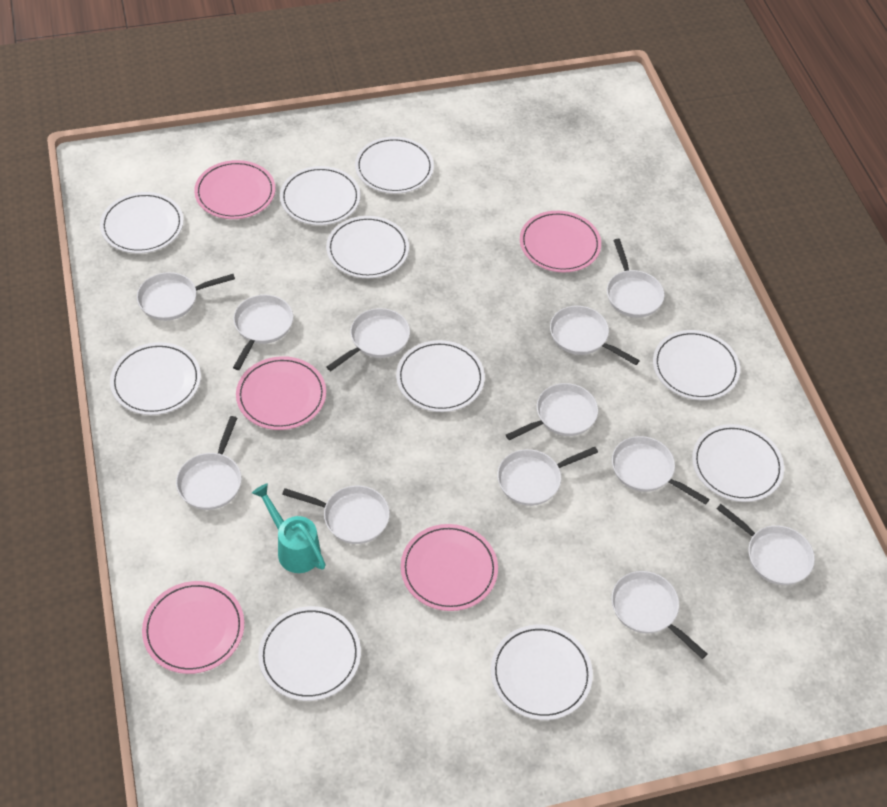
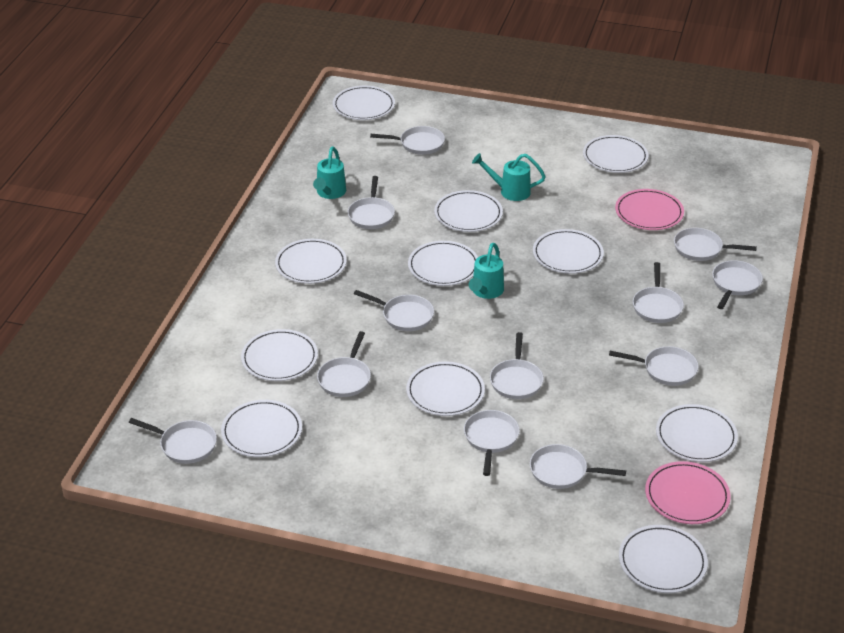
pink plate: [142,581,244,674] [194,160,275,219] [236,356,326,430] [401,524,498,611] [520,211,601,272] = 5 -> [615,189,684,230] [645,461,731,524] = 2
turquoise watering can: [252,484,326,573] = 1 -> [313,147,346,199] [469,243,504,299] [472,153,546,201] = 3
white plate: [100,192,184,254] [110,342,201,415] [258,606,361,701] [280,166,361,225] [326,216,409,278] [355,137,434,194] [396,340,485,412] [491,625,593,720] [653,330,740,400] [692,424,784,502] = 10 -> [221,400,302,457] [241,329,318,381] [275,239,347,284] [333,86,395,120] [406,361,485,416] [408,241,478,286] [434,190,503,232] [533,229,604,274] [583,135,649,173] [619,525,708,593] [656,404,738,462] = 11

